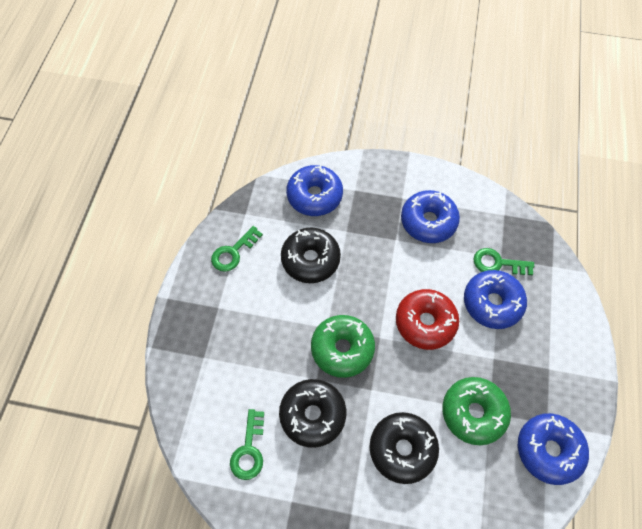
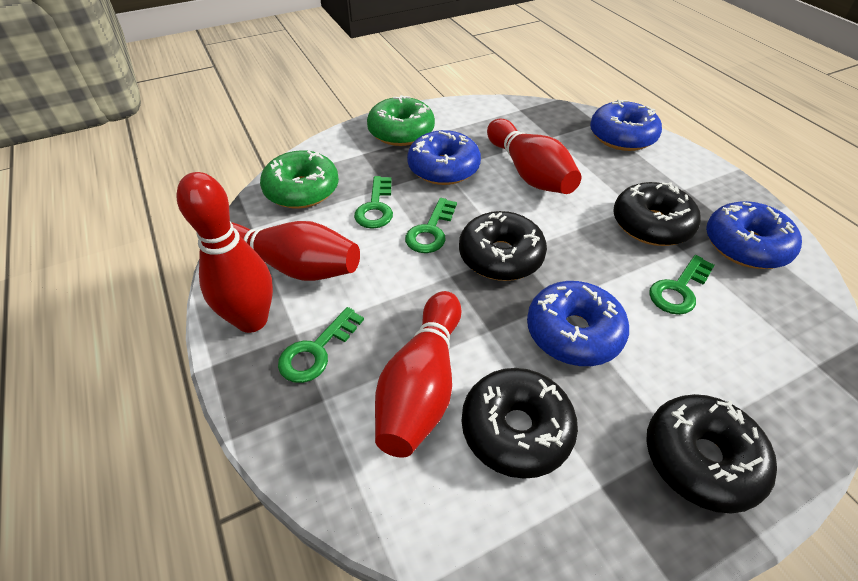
black donut: [279,379,346,448] [281,228,341,283] [369,412,439,484] = 3 -> [459,211,547,281] [461,368,578,479] [613,182,701,246] [646,394,777,513] = 4
green key: [211,226,263,272] [230,409,264,480] [473,248,534,275] = 3 -> [278,307,364,383] [354,176,393,229] [405,198,457,253] [649,255,715,315] = 4
red bowling pin: none = 0 -> [176,172,273,333] [231,221,360,281] [375,291,462,458] [487,119,581,194] = 4
red donut: [396,289,459,350] = 1 -> none = 0

